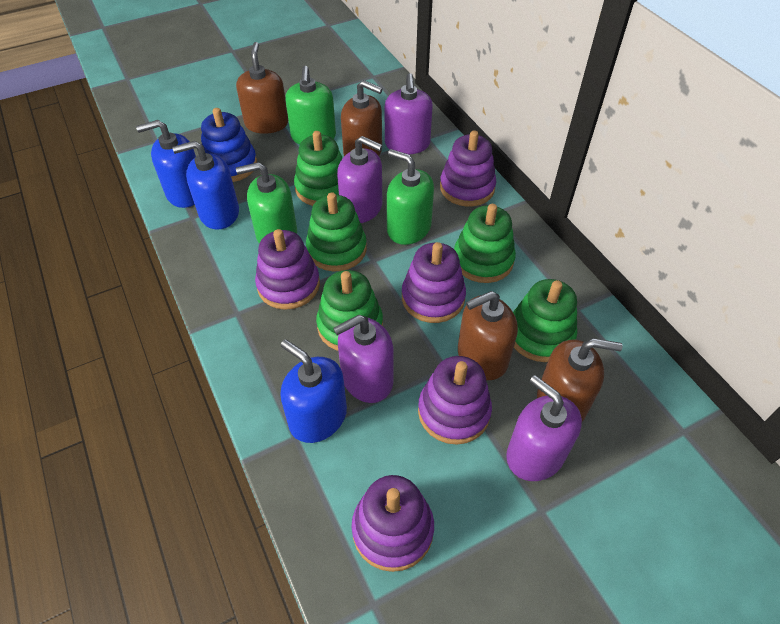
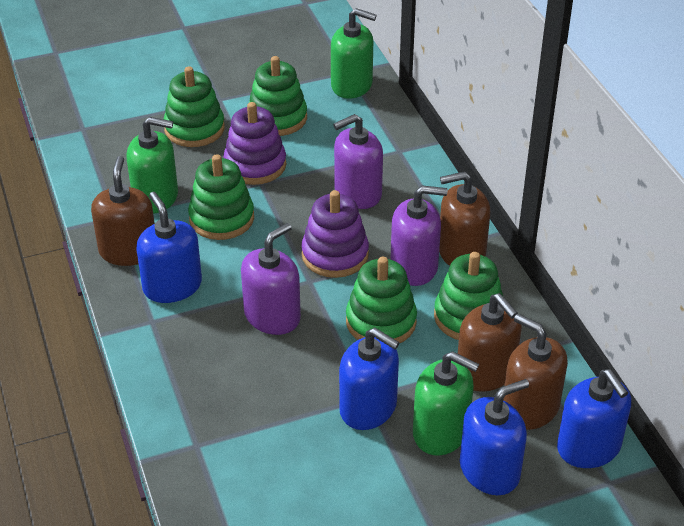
blue soap dispenser: [136,120,196,208] [172,141,239,230] [280,339,347,443] = 3 -> [136,192,202,303] [339,328,400,430] [460,379,529,495] [557,369,631,468] = 4
blue stacking toy: [201,108,257,182] = 1 -> none = 0
purple soap dispenser: [333,315,394,403] [337,136,383,223] [385,73,433,154] [506,375,582,481] = 4 -> [241,223,301,335] [333,114,383,209] [390,185,447,286] = 3
purple stacking toy: [255,229,320,310] [351,475,434,572] [402,242,466,323] [418,356,492,445] [440,130,496,207] = 5 -> [223,102,286,185] [301,190,369,278] = 2

